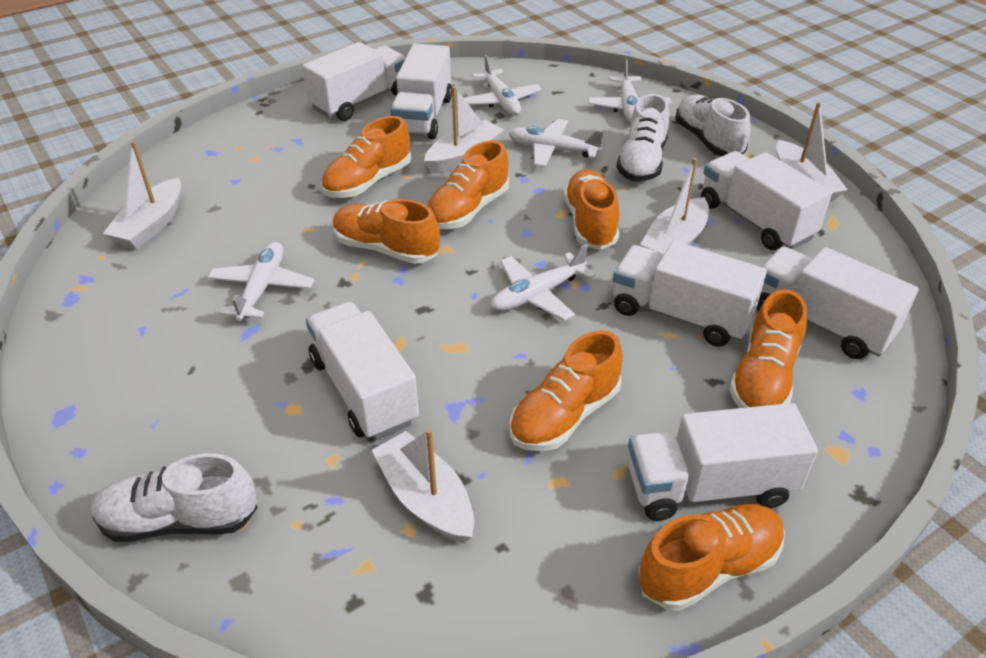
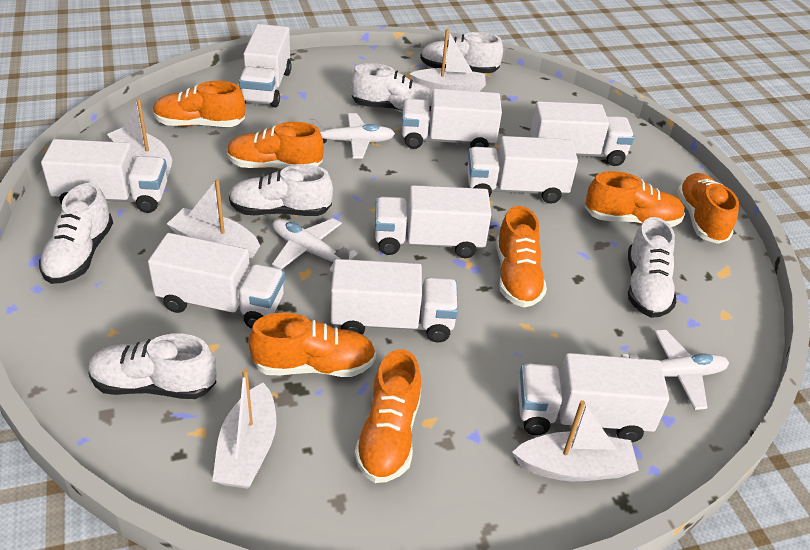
white plane: [208,242,314,321] [464,55,542,116] [491,244,596,321] [508,119,604,167] [588,60,672,123] = 5 -> [272,218,358,272] [309,113,395,159] [621,330,729,410] = 3
white shoe: [92,453,258,542] [616,94,669,182] [675,95,751,156] = 3 -> [39,183,113,284] [88,333,216,399] [229,164,333,216] [351,63,433,113] [420,32,503,73] [628,217,676,318] = 6
white truck: [302,42,406,121] [306,302,419,440] [390,43,452,139] [613,241,767,347] [628,403,818,521] [701,151,832,250] [756,247,919,359] = 7 -> [41,139,167,213] [148,233,285,329] [239,24,292,107] [331,259,458,343] [375,185,491,258] [402,89,502,149] [467,136,578,204] [518,353,669,442] [530,101,634,166] = 9

